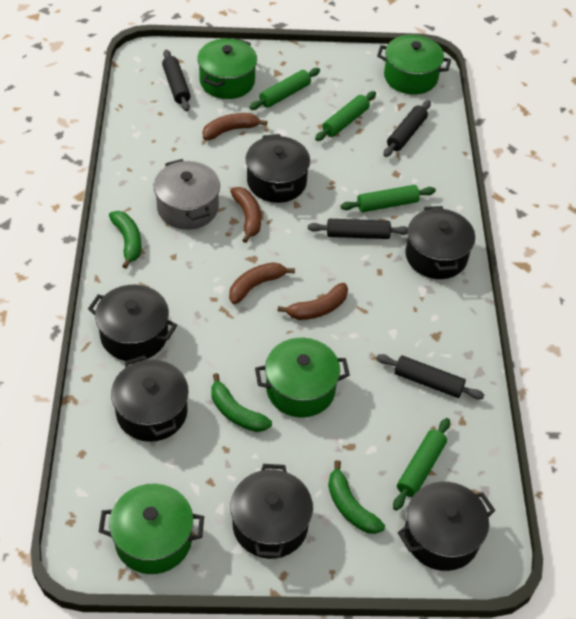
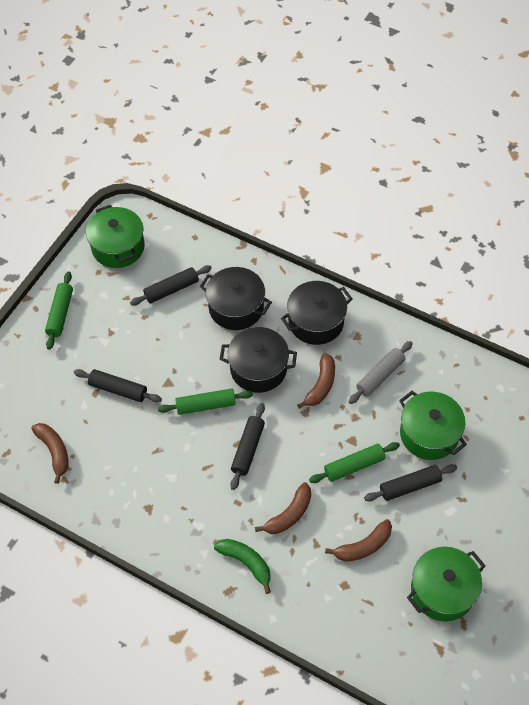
black pot: [88,284,177,361] [111,355,189,442] [230,464,313,559] [246,134,310,203] [398,481,495,571] [405,206,475,279] = 6 -> [200,267,272,330] [219,327,297,393] [281,281,352,345] = 3
green banana: [109,211,141,269] [211,373,272,432] [328,460,385,534] = 3 -> [214,539,271,594] = 1
green pot: [99,484,204,574] [197,38,257,99] [255,338,350,418] [377,35,451,94] = 4 -> [86,204,145,268] [399,391,467,460] [407,547,485,621] = 3
green rolling pin: [249,68,320,110] [315,91,376,141] [340,185,436,212] [393,418,450,511] = 4 -> [45,271,73,350] [158,388,253,415] [309,442,400,483] = 3
grey pot: [154,159,220,230] = 1 -> none = 0
grey rolling pin: none = 0 -> [349,341,413,404] = 1

